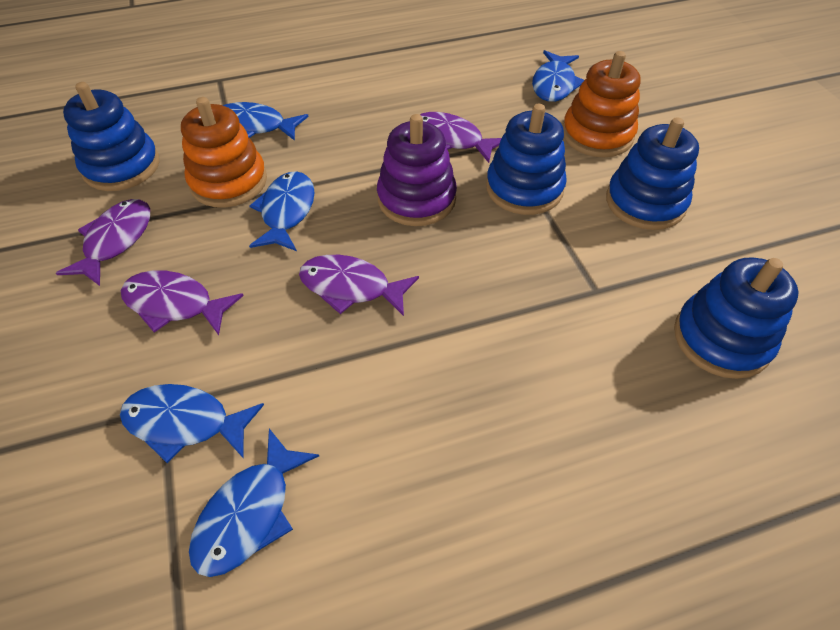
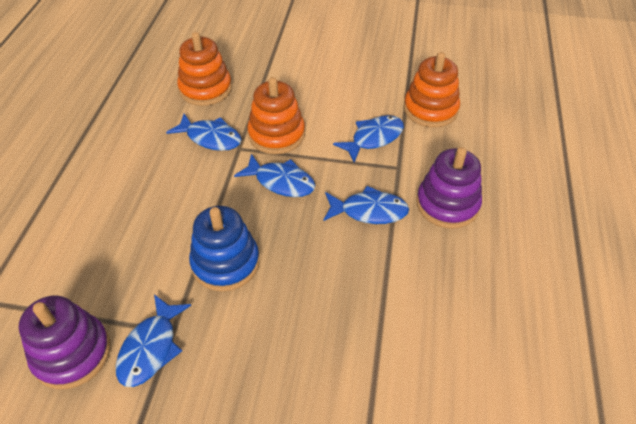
blue stacking toy: [63,82,160,191] [486,104,567,215] [606,117,699,230] [674,258,798,379] = 4 -> [189,206,260,292] = 1
orange stacking toy: [181,97,267,208] [563,51,641,157] = 2 -> [177,32,232,106] [247,77,305,154] [404,52,460,128] = 3
purple fish: [56,199,150,286] [121,270,244,335] [299,255,419,316] [420,112,501,163] = 4 -> none = 0
purple stacking toy: [377,114,457,226] = 1 -> [19,295,110,389] [416,147,482,229] = 2

